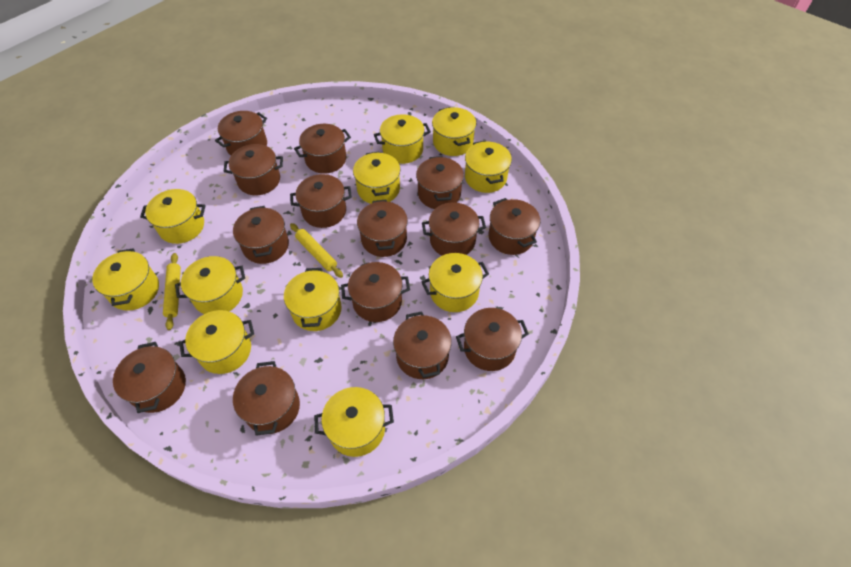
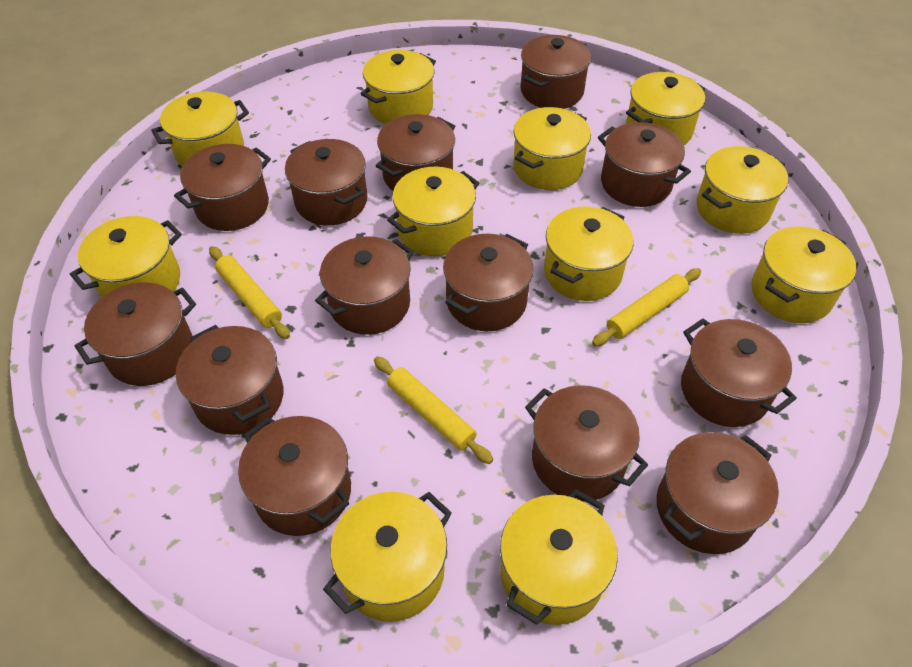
brown pot: [113,342,186,413] [215,111,267,155] [224,144,283,195] [233,206,289,264] [233,361,300,436] [290,174,352,228] [294,124,351,174] [341,262,410,322] [357,199,408,257] [393,311,452,379] [416,156,464,209] [422,202,486,256] [456,308,529,371] [489,198,540,255] = 14 -> [75,282,196,386] [174,144,271,231] [176,325,283,435] [238,416,351,536] [285,139,367,225] [315,236,414,335] [376,114,455,191] [443,234,533,331] [521,35,591,109] [525,385,648,502] [598,122,691,207] [657,432,779,554] [681,318,797,427] = 13
yellow rolling pin: [163,253,181,330] [290,223,343,278] = 2 -> [209,246,290,339] [374,356,493,464] [592,268,701,346] = 3

